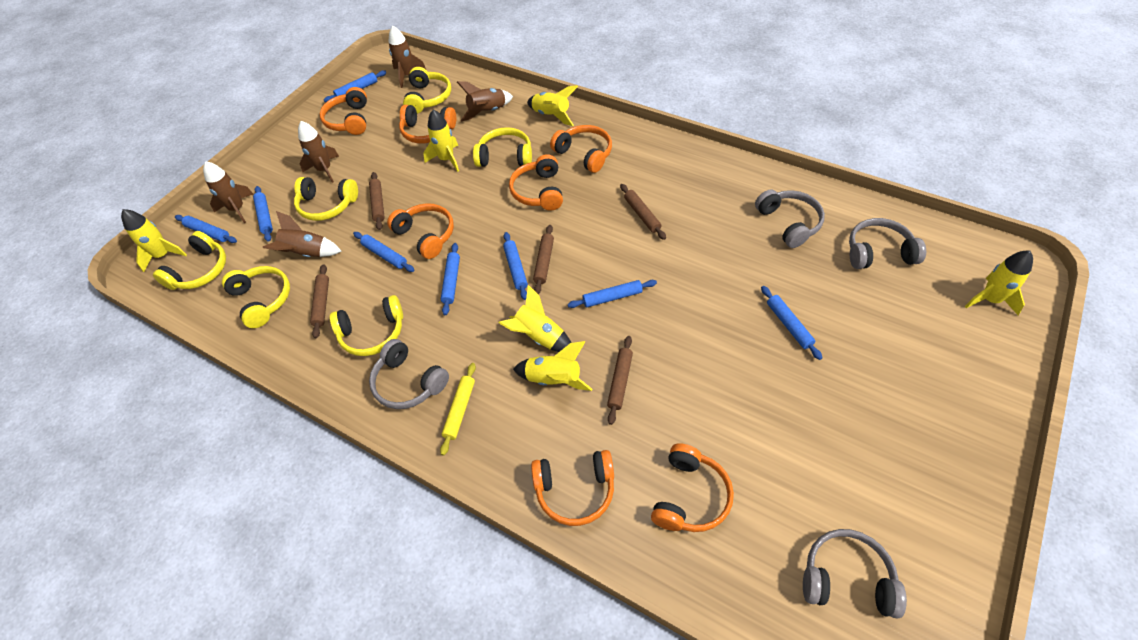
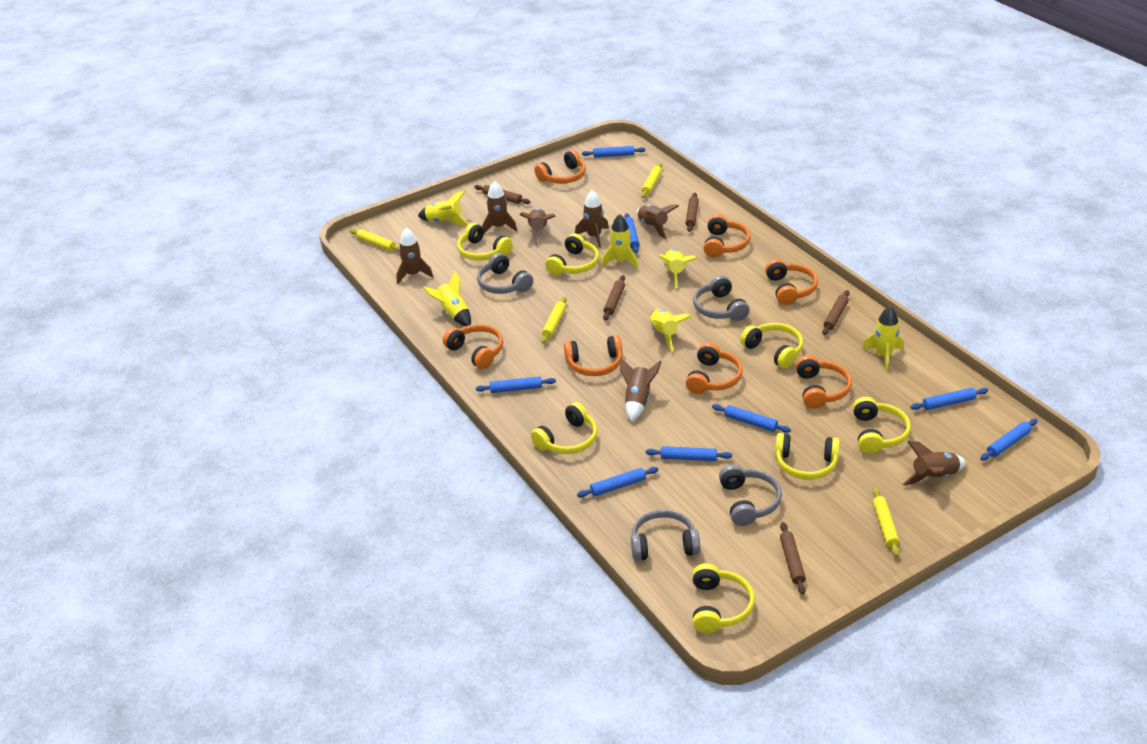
brown rocket: [203,161,253,223] [263,211,341,257] [298,121,339,183] [389,26,426,88] [457,81,513,122] = 5 -> [396,228,433,284] [482,181,517,233] [520,208,556,245] [575,190,609,248] [620,358,662,422] [637,204,679,239] [903,441,966,486] = 7
yellow headphones: [153,231,226,290] [222,266,290,328] [294,177,358,221] [330,295,403,356] [403,67,451,114] [473,127,532,167] = 6 -> [457,223,513,260] [531,402,598,454] [545,233,599,276] [693,563,755,633] [740,323,803,369] [775,433,840,480] [853,397,911,454] = 7
yellow rolling pin: [440,363,476,456] = 1 -> [350,229,399,252] [541,296,567,344] [641,162,662,198] [873,488,900,557] = 4

